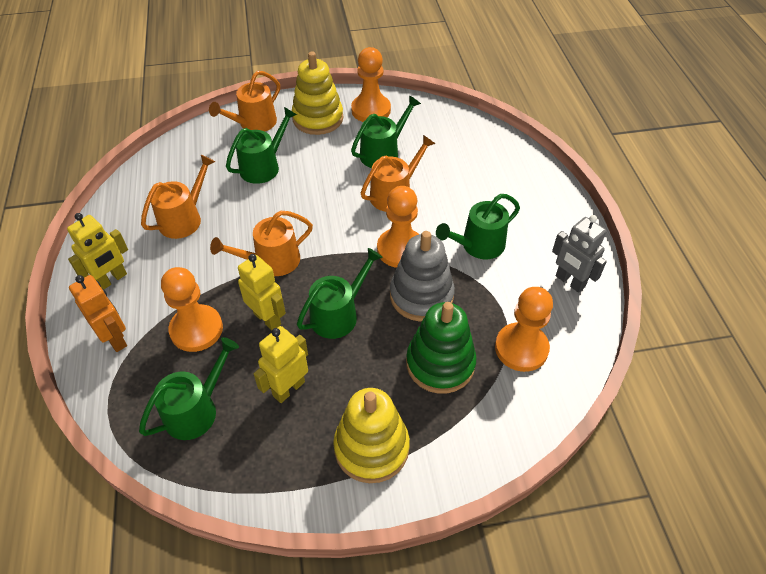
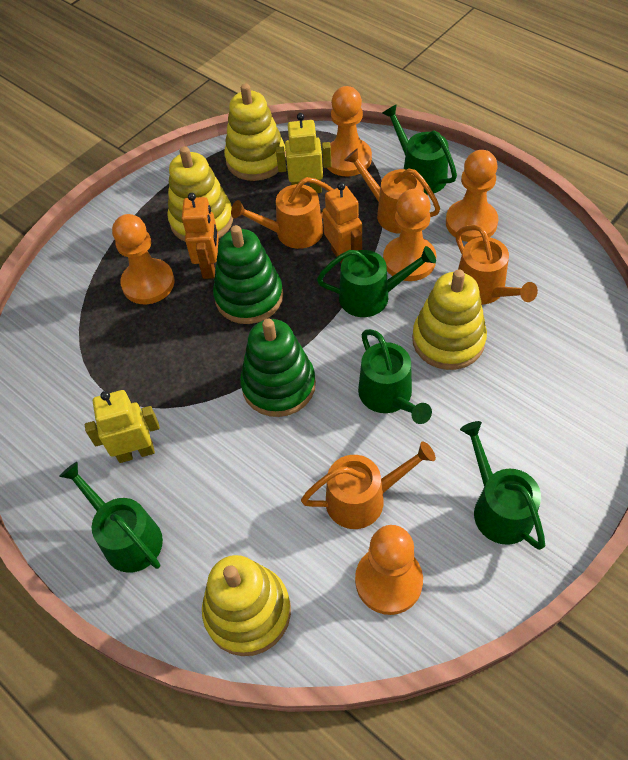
green stacking toy: [406,302,477,394] = 1 -> [213,225,283,324] [240,319,316,417] = 2
grey robot: [552,215,607,293] = 1 -> none = 0
grey stacking toy: [390,231,455,321] = 1 -> none = 0
orange pawn: [161,267,223,352] [351,47,391,122] [377,186,419,268] [495,287,553,372] = 4 -> [112,214,175,304] [327,86,372,176] [355,525,423,615] [383,189,437,281] [446,150,498,242] = 5
orange robot: [69,275,127,352] = 1 -> [182,193,219,279] [323,182,362,264] = 2
yellow robot: [67,213,128,289] [238,254,286,330] [253,326,308,403] = 3 -> [85,390,160,463] [276,113,332,193] = 2
yellow stacking toy: [292,52,343,135] [333,388,410,483] = 2 -> [167,146,233,242] [202,555,291,656] [224,83,286,181] [412,270,487,370] = 4

